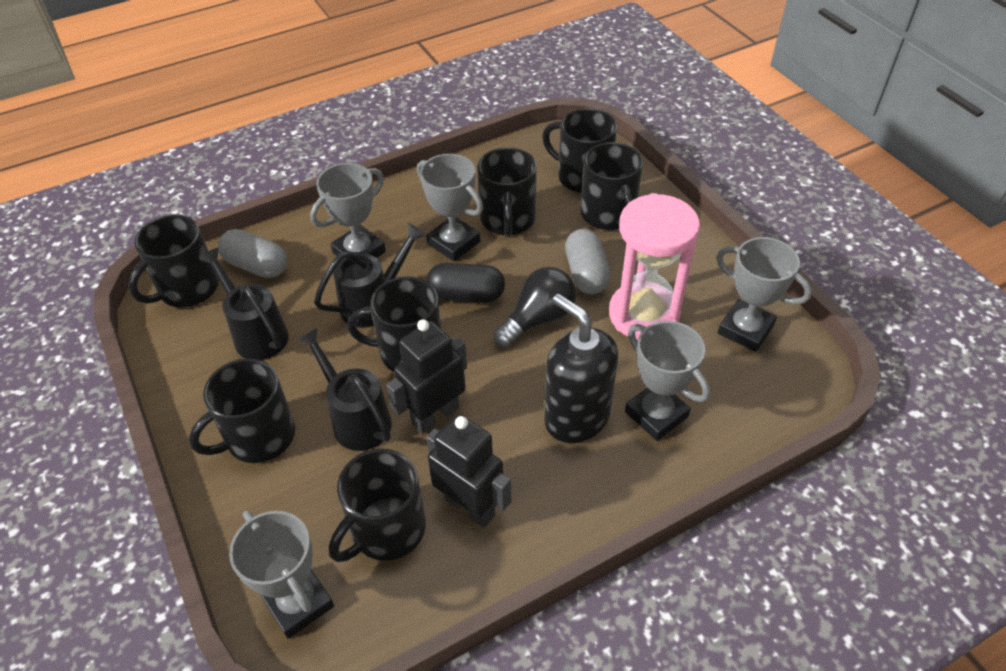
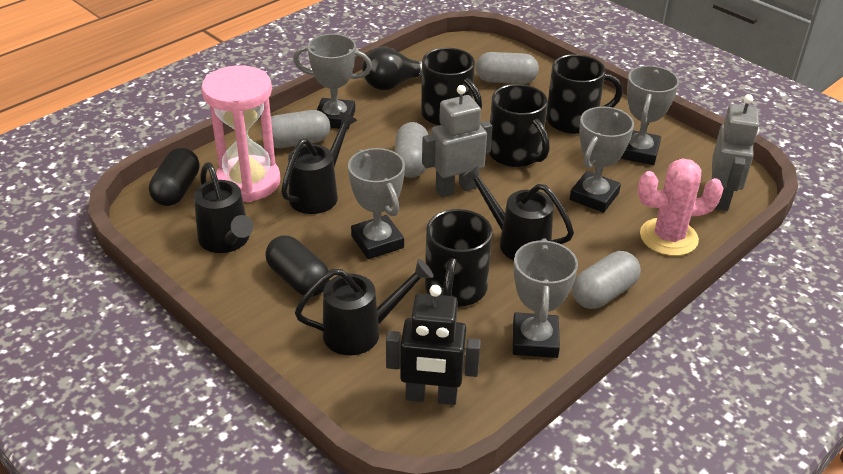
black capsule: [426,263,505,303] = 1 -> [149,148,199,206] [265,236,330,296] = 2
black mug: [128,215,219,307] [189,358,295,463] [329,449,426,562] [347,276,441,371] [477,147,537,236] [542,108,617,193] [580,142,643,230] = 7 -> [421,48,482,126] [425,209,493,307] [489,84,550,167] [546,54,623,134] = 4
black robot: [386,319,467,434] [426,414,511,527] = 2 -> [386,285,481,405] = 1
black soap dispenser: [544,294,618,443] = 1 -> none = 0
black watering can: [199,248,289,360] [297,328,392,451] [314,223,426,328] = 3 -> [194,162,253,253] [281,112,357,214] [295,259,434,355] [462,164,574,260] = 4
grey capsule: [218,229,287,278] [565,229,611,294] = 2 -> [261,110,330,148] [395,122,428,178] [476,52,539,84] [572,251,641,309] = 4
grey robot: none = 0 -> [422,85,492,197] [712,94,759,211] = 2
pink cactus: none = 0 -> [638,158,724,256] = 1

